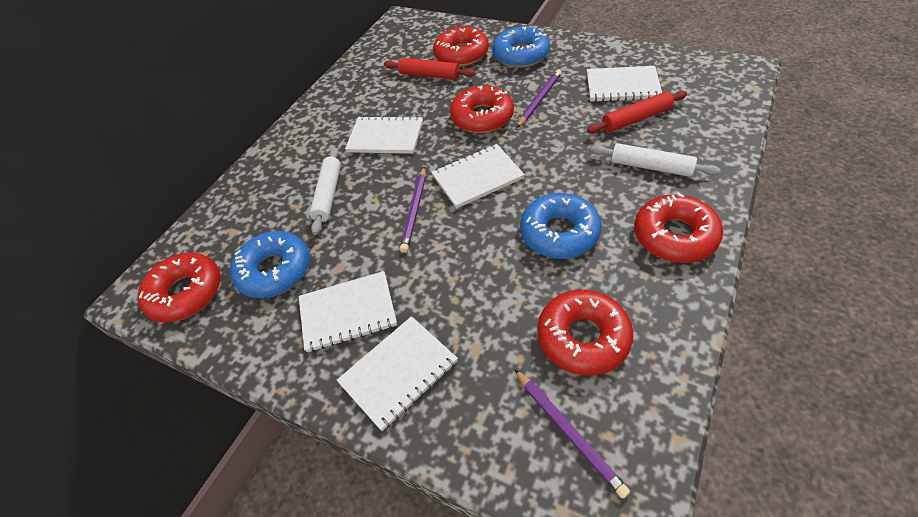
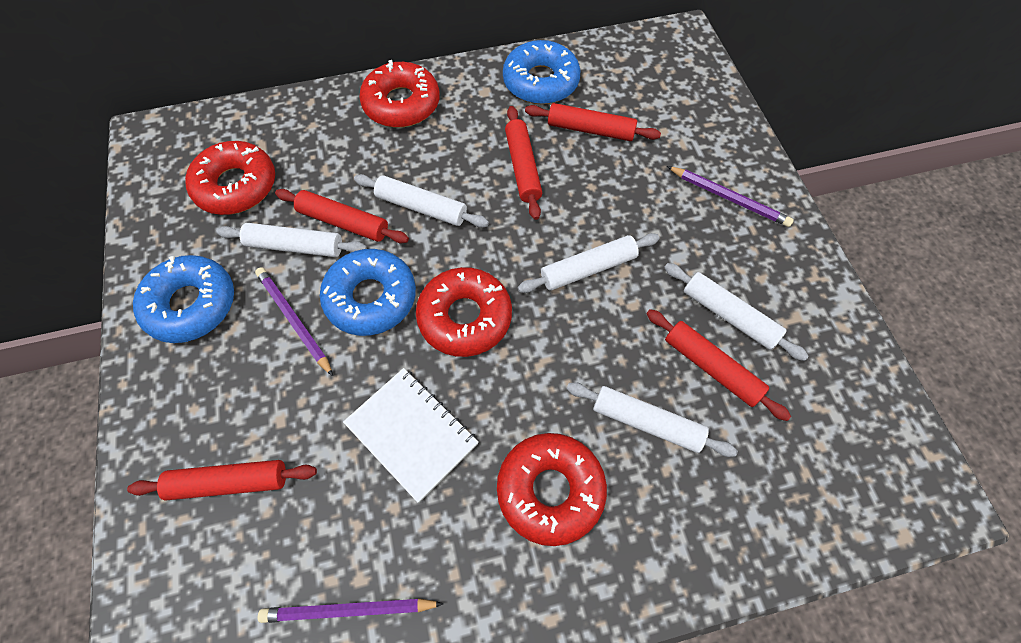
red donut: [138,253,221,322] [433,27,489,67] [450,85,514,133] [537,289,633,376] [634,193,723,263] = 5 -> [185,141,275,215] [359,60,440,128] [416,267,512,357] [497,433,607,546] = 4
red rolling pin: [384,58,475,80] [587,91,687,133] = 2 -> [127,460,317,500] [275,189,409,243] [505,106,542,220] [525,103,661,141] [647,309,791,421] = 5
white notebook: [299,271,397,352] [337,316,458,431] [345,116,423,154] [431,144,525,209] [587,66,662,102] = 5 -> [343,368,479,503] = 1
white rolling pin: [310,147,341,235] [591,143,721,177] = 2 -> [217,223,367,257] [354,174,489,228] [518,233,660,293] [567,382,738,457] [664,263,809,361] = 5

